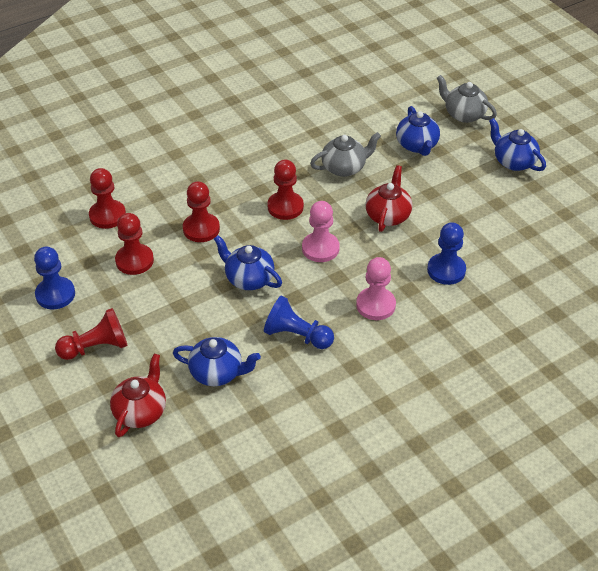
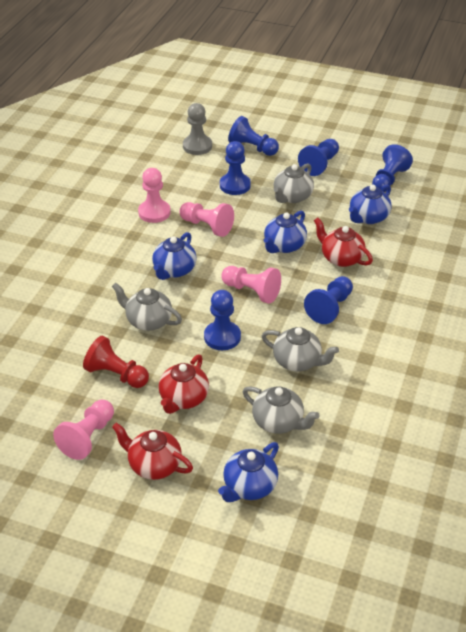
blue pawn: [34,247,75,309] [264,296,334,349] [427,222,466,285] = 3 -> [204,290,241,350] [220,141,251,195] [228,116,279,156] [298,139,339,176] [304,276,353,324] [372,144,413,192] = 6
grey pawn: none = 0 -> [183,103,212,155] = 1
grey teapot: [310,132,381,177] [437,75,497,123] = 2 -> [112,283,182,331] [243,386,320,434] [262,327,339,371] [274,163,314,203] = 4
pink pawn: [302,201,340,262] [356,257,396,320] = 2 -> [53,400,114,460] [138,168,171,223] [179,202,234,237] [222,266,281,304] = 4
red pawn: [55,308,128,360] [89,168,126,229] [115,213,154,275] [183,181,220,242] [267,160,304,220] = 5 -> [83,335,149,388] = 1
red teapot: [110,354,166,437] [365,165,412,232] = 2 -> [112,423,193,480] [159,355,209,414] [314,218,373,267] = 3

